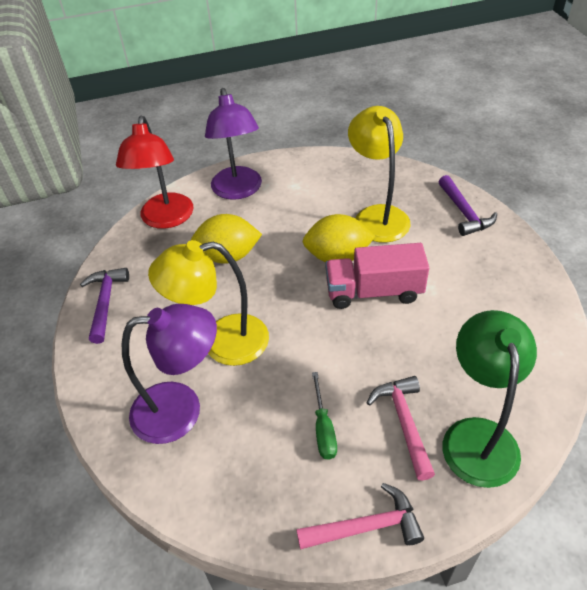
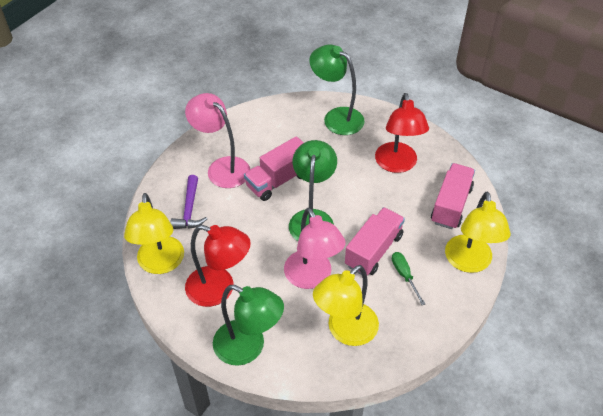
green lamp: [443,310,537,488] = 1 -> [213,285,284,366] [289,140,337,241] [309,44,364,135] = 3
pink hammer: [296,483,424,550] [367,376,435,481] = 2 -> none = 0
pink lamp: none = 0 -> [185,93,250,188] [284,208,346,289] = 2
pink truck: [325,243,429,309] = 1 -> [244,136,304,201] [345,207,405,276] [431,163,475,229] = 3
purple hammer: [80,268,129,344] [439,175,497,236] = 2 -> [171,175,207,229] = 1
purple lamp: [122,304,217,444] [205,88,262,200] = 2 -> none = 0
red lamp: [116,116,194,229] = 1 -> [185,225,251,307] [375,93,429,173] = 2
yellow lamp: [148,240,269,366] [348,106,410,243] = 2 -> [124,193,184,274] [313,265,379,346] [445,192,511,273] = 3
yellow lemon: [191,214,262,264] [303,214,375,262] = 2 -> none = 0

